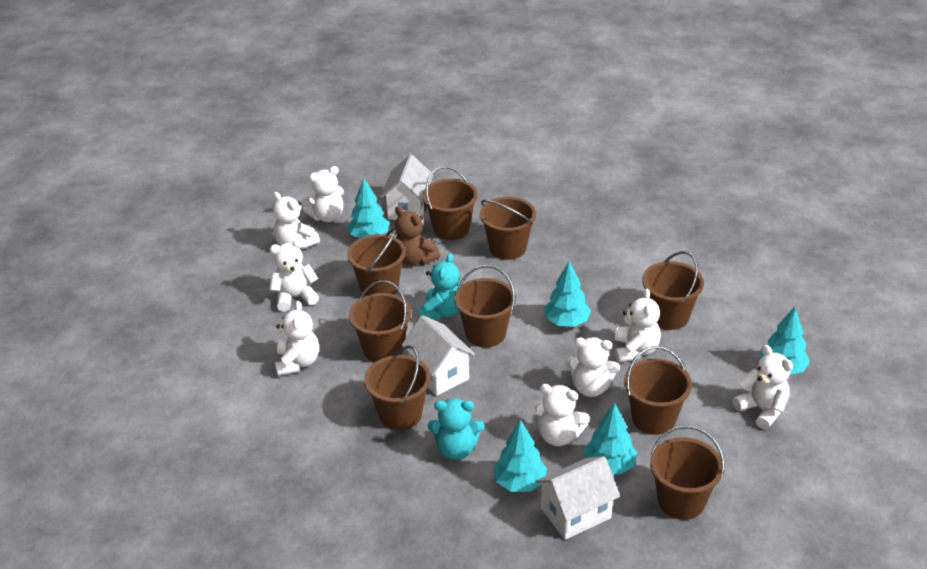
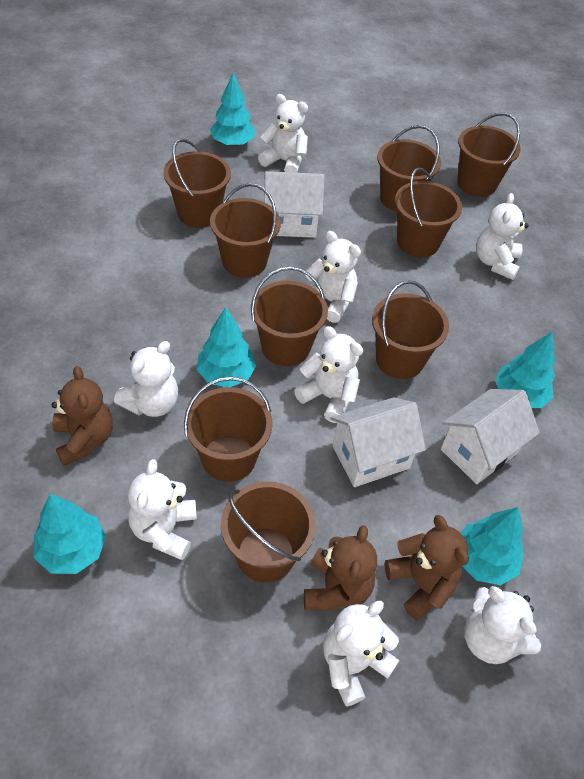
brown teddy bear: [395,206,440,265] = 1 -> [52,366,113,466] [304,525,377,611] [385,515,469,620] = 3
turquoise teddy bear: [419,253,460,320] [428,398,484,460] = 2 -> none = 0

